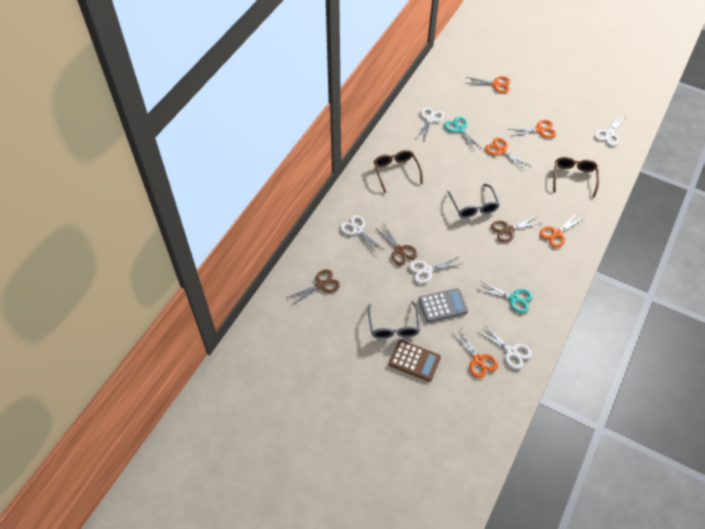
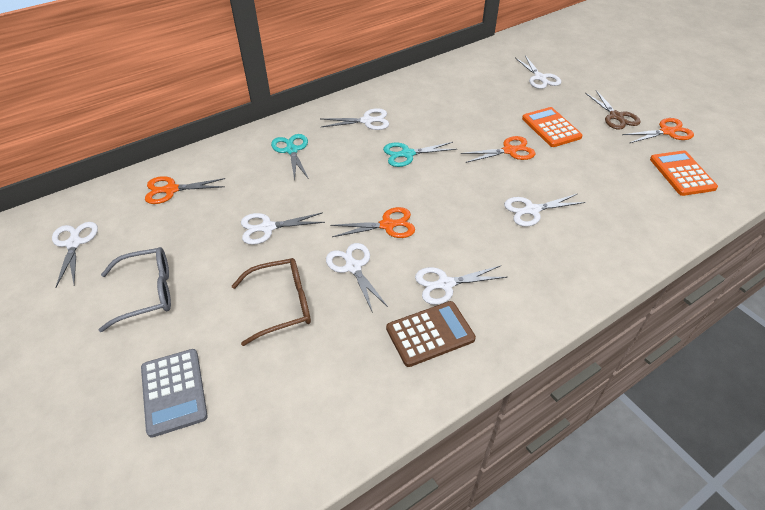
brown glasses: [374,150,423,193] [553,157,599,198] = 2 -> [232,258,311,346] = 1
brown scissors: [286,269,340,306] [376,223,418,266] [491,216,543,242] = 3 -> [585,90,641,130] = 1
grey glasses: [368,301,420,339] [447,183,500,218] = 2 -> [98,247,171,332] = 1
orange calculator: none = 0 -> [522,107,583,147] [650,150,718,196] = 2
orange scissors: [452,328,498,378] [465,76,510,93] [485,138,531,170] [508,120,557,138] [540,212,584,248] = 5 -> [145,176,225,204] [330,207,415,238] [461,136,535,163] [622,118,694,143] = 4
white scissors: [340,215,383,255] [409,257,461,284] [416,107,445,141] [478,324,532,369] [595,114,627,146] = 5 -> [52,222,98,288] [241,212,325,245] [322,108,389,130] [326,243,388,313] [415,265,507,305] [504,194,586,227] [515,55,561,89] = 7

